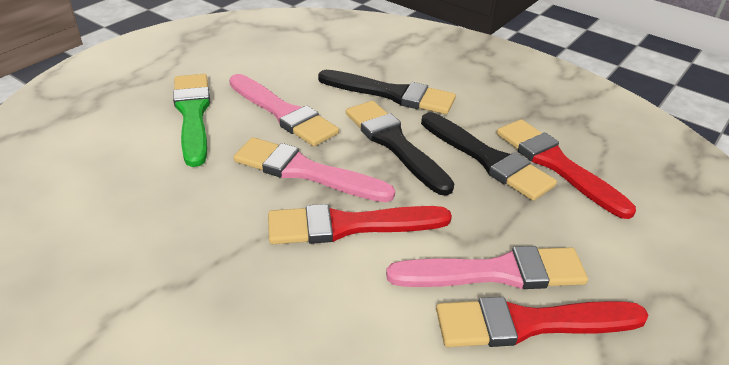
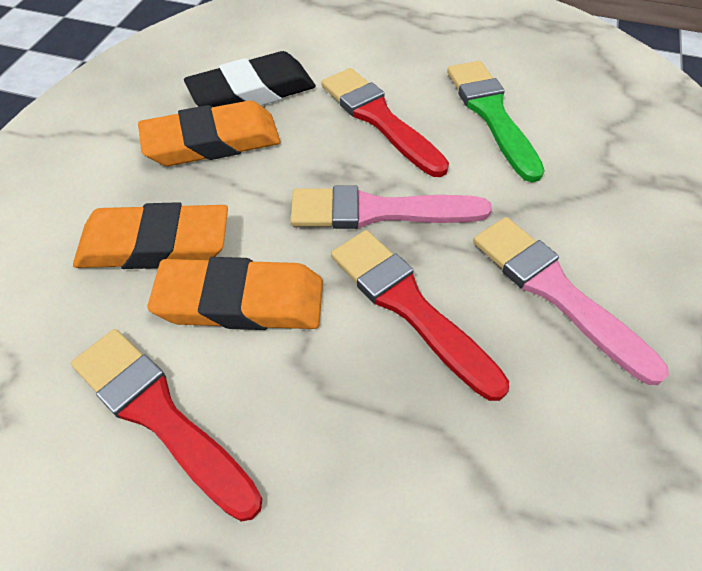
black brush: [318,70,456,114] [346,101,454,196] [421,112,557,201] = 3 -> none = 0
black eraser: none = 0 -> [184,51,316,107] = 1
orange eraser: none = 0 -> [73,202,228,269] [138,101,280,166] [147,257,323,330] = 3
pink brush: [229,74,339,146] [234,137,395,202] [386,246,588,289] = 3 -> [290,185,492,229] [473,217,669,385] = 2

